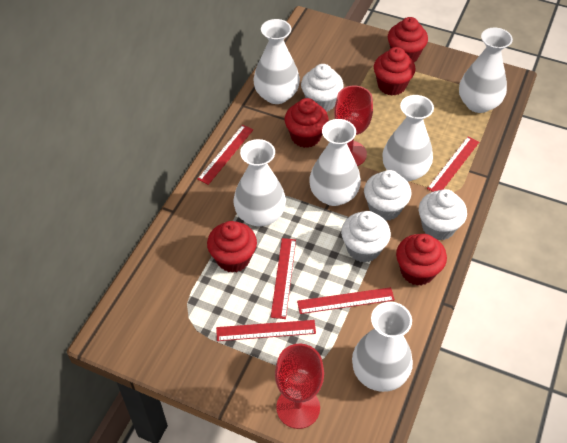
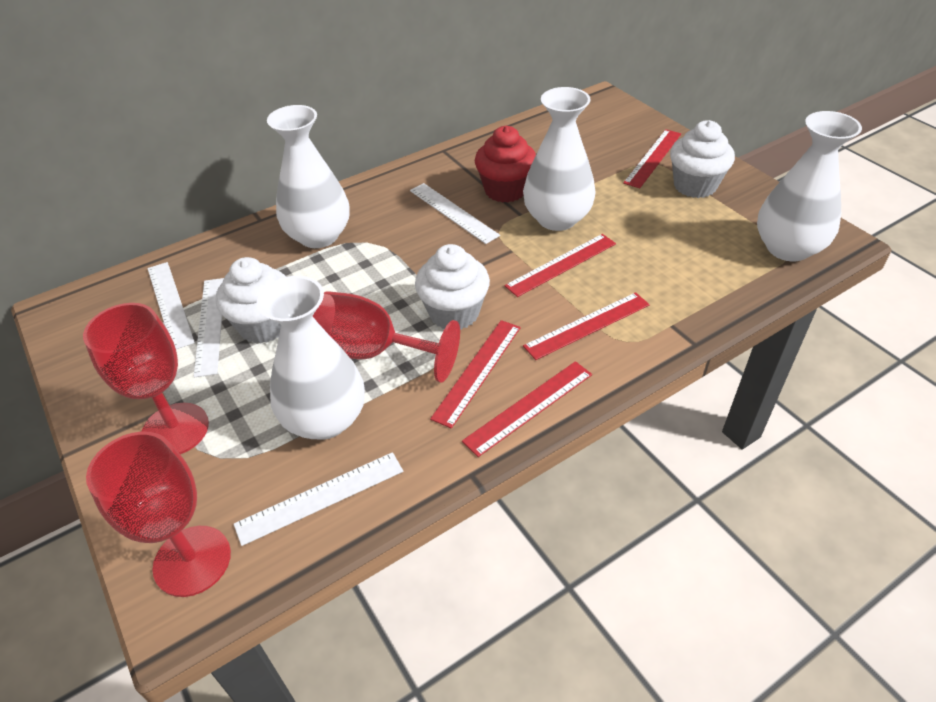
red cupcake: [207,221,257,273] [285,98,329,148] [374,47,416,95] [388,17,428,62] [396,234,447,286] = 5 -> [475,126,536,203] = 1
red goblet: [275,344,324,429] [334,86,373,166] = 2 -> [83,303,209,454] [86,432,231,597] [313,291,460,383] = 3
white cupcake: [301,64,344,112] [341,211,391,263] [364,170,411,221] [419,189,467,241] = 4 -> [216,257,286,343] [415,244,490,330] [670,120,735,198] = 3
white ruler: none = 0 -> [147,262,195,349] [194,278,224,377] [234,452,403,546] [410,183,500,244] = 4
white vase: [233,139,286,227] [253,19,300,104] [309,119,361,206] [352,302,413,392] [382,95,434,182] [459,28,513,113] = 6 -> [257,276,365,440] [267,105,350,248] [523,87,596,231] [757,111,862,262] = 4

